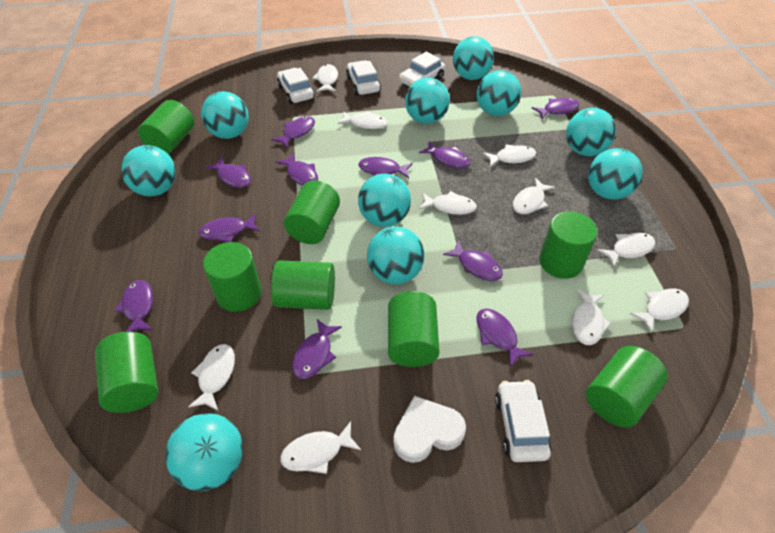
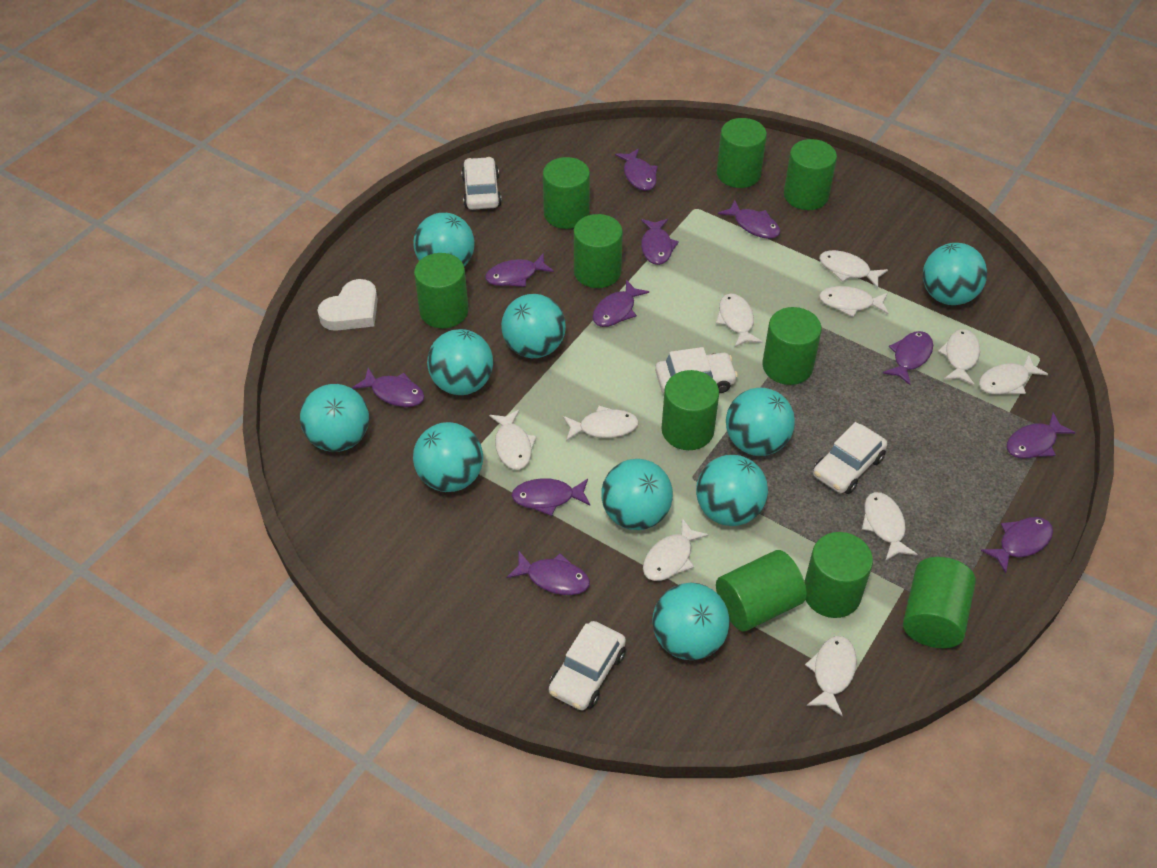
green cylinder: [95,332,158,413] [138,100,194,154] [203,242,262,312] [271,260,335,310] [284,180,340,244] [388,291,440,367] [539,211,597,279] [586,346,668,428] = 8 -> [414,253,469,328] [543,157,590,229] [574,214,623,288] [661,370,719,450] [716,550,807,632] [717,118,767,188] [763,307,822,385] [784,139,837,210] [804,532,873,618] [903,557,976,648] = 10

